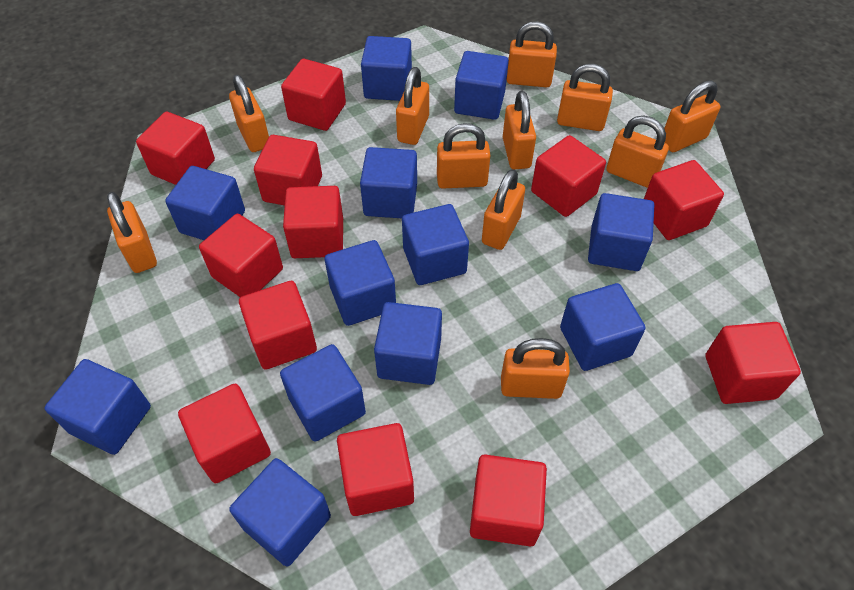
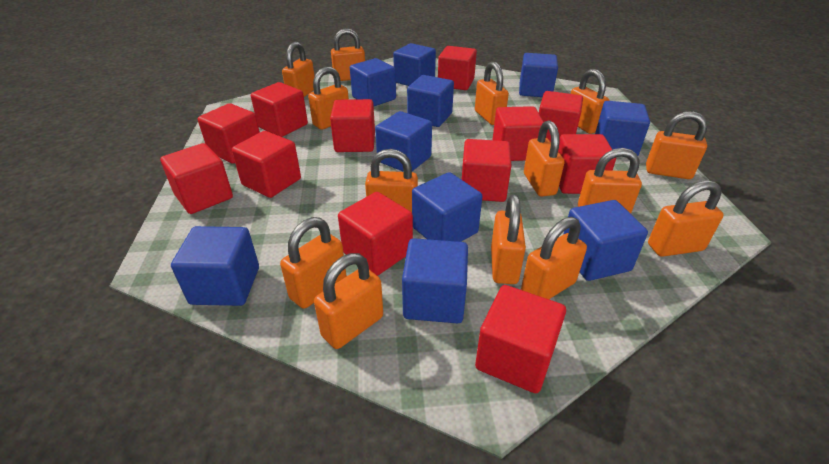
blue cube: [44,359,151,455] [165,166,245,240] [229,458,331,566] [280,344,366,442] [324,240,396,326] [360,147,417,218] [361,36,412,101] [374,302,442,385] [402,204,469,285] [454,51,509,120] [560,283,645,371] [588,193,654,271] = 12 -> [171,226,259,306] [350,58,396,106] [375,111,432,171] [393,43,436,86] [402,238,468,323] [407,75,454,127] [412,172,482,242] [519,53,558,97] [563,200,648,281] [595,101,650,156] = 10
orange padlock: [107,192,157,273] [229,75,269,152] [396,67,429,145] [437,123,491,189] [482,169,525,250] [501,338,570,399] [503,91,536,170] [507,21,557,87] [557,64,613,131] [606,116,669,188] [664,81,720,152] = 11 -> [280,217,346,309] [282,42,315,97] [308,67,349,130] [314,253,383,349] [331,28,365,81] [365,149,418,212] [475,62,509,125] [491,194,526,284] [521,217,587,299] [524,120,565,197] [571,69,610,134] [578,148,642,214] [646,111,708,179] [648,180,723,257] = 14

